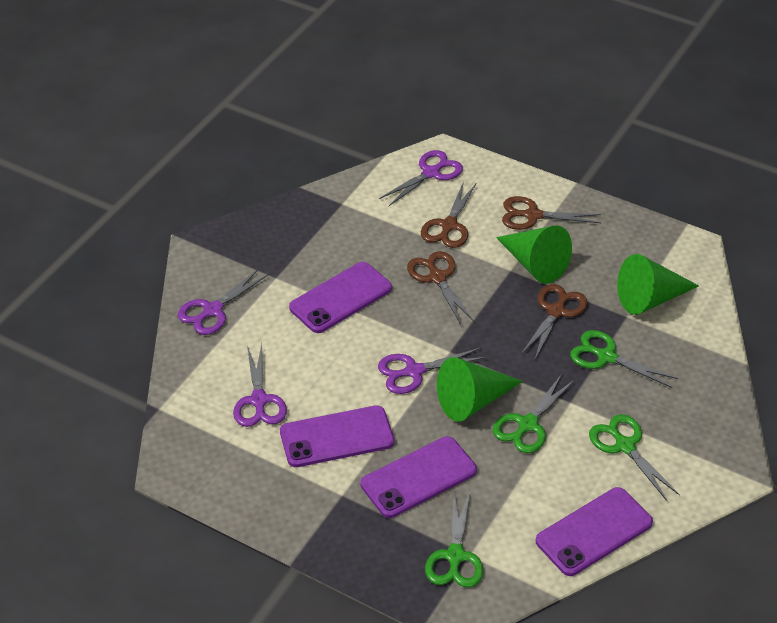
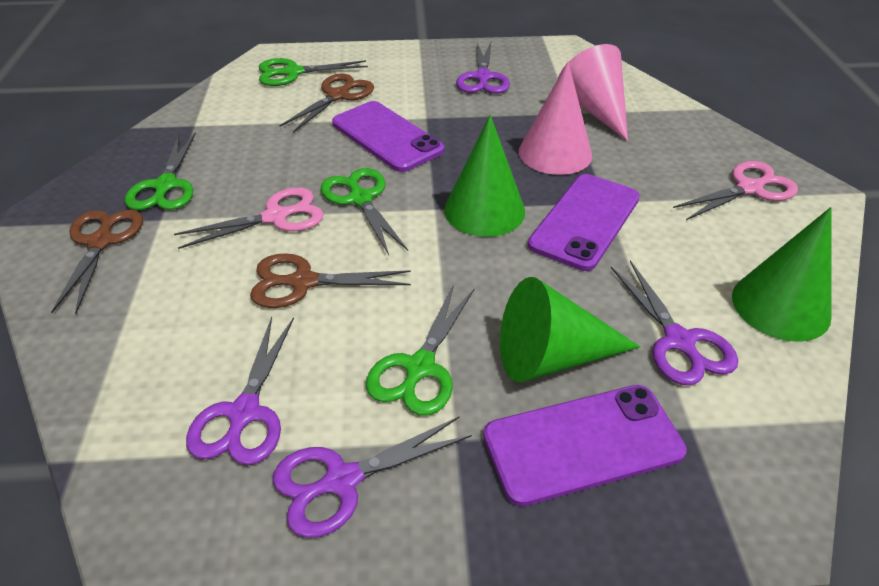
brown scissors: [407,251,474,325] [421,181,477,248] [502,196,601,230] [521,284,587,359] = 4 -> [51,210,143,314] [250,253,411,308] [279,73,374,133] = 3
pink cone: none = 0 -> [519,62,592,175] [558,44,628,141] = 2
pink scissors: none = 0 -> [174,188,324,249] [673,161,798,220] = 2
purple phone: [280,405,394,467] [289,262,392,333] [361,436,477,518] [536,487,653,576] = 4 -> [332,101,444,172] [483,385,687,506] [528,174,640,271] = 3

